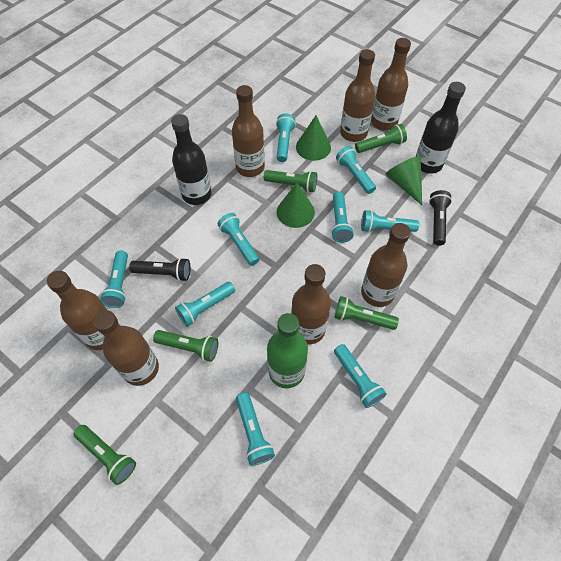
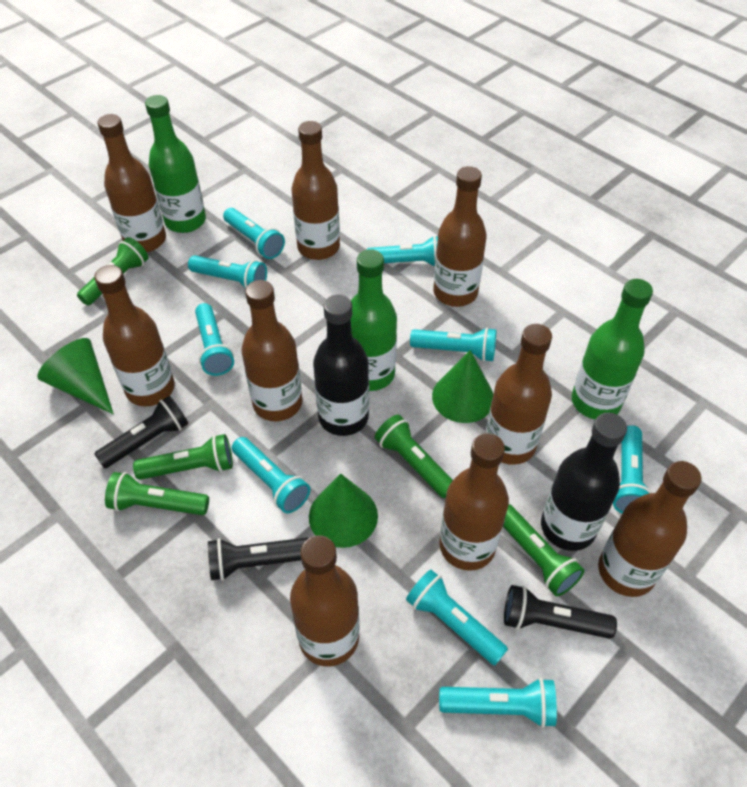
black flashlight: [129,258,191,281] [429,190,452,245] = 2 -> [94,396,188,468] [208,538,309,581] [504,585,617,639] = 3
brown bottle: [47,271,107,350] [93,310,159,386] [232,85,265,177] [291,264,331,344] [340,49,375,142] [361,223,411,307] [371,38,411,131] = 7 -> [94,265,175,407] [97,114,166,252] [242,280,302,421] [290,535,359,666] [291,121,340,260] [433,166,487,307] [440,433,509,571] [486,324,552,465] [598,461,702,597] = 9
green bottle: [267,313,308,388] = 1 -> [145,95,206,233] [351,249,397,391] [572,279,653,420] = 3

